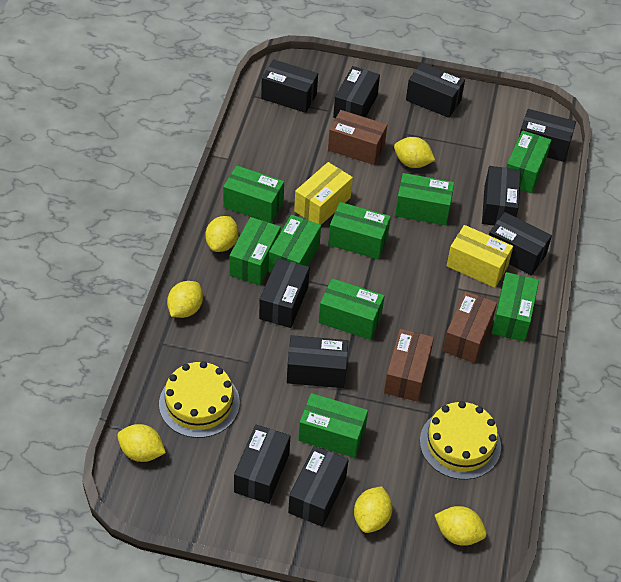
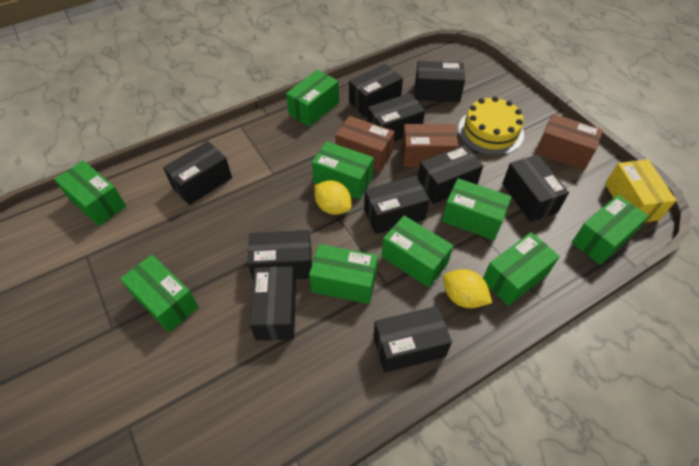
yellow box: [294,162,353,225] [447,225,513,288] = 2 -> [605,159,677,223] = 1
yellow cake: [159,361,240,438] [420,401,501,480] = 2 -> [458,96,524,156] = 1
yellow lemon: [117,424,166,462] [167,281,203,318] [205,216,238,252] [354,486,392,533] [394,137,435,168] [435,506,487,546] = 6 -> [314,180,351,215] [443,269,492,308] = 2

